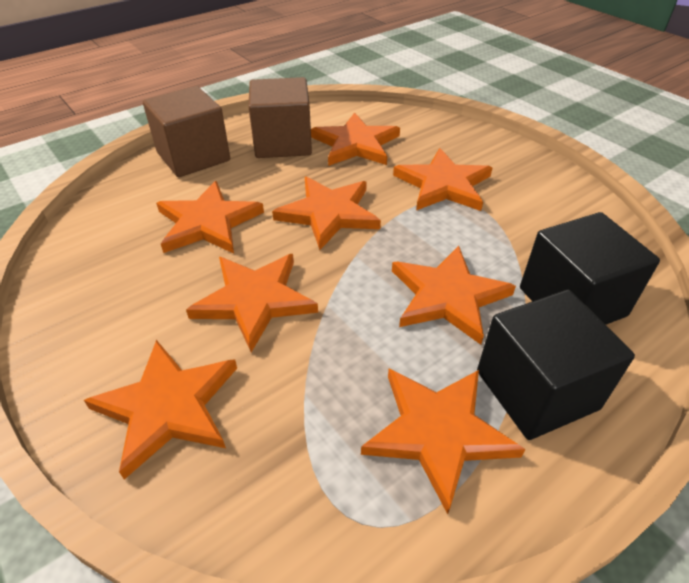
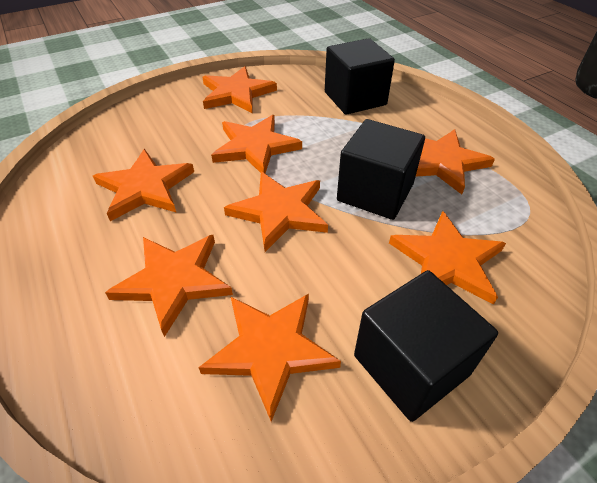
black cube: [477,290,635,440] [520,212,660,325] = 2 -> [325,38,395,115] [337,119,425,220] [354,270,498,422] = 3
brown cube: [143,86,230,177] [248,77,312,158] = 2 -> none = 0

